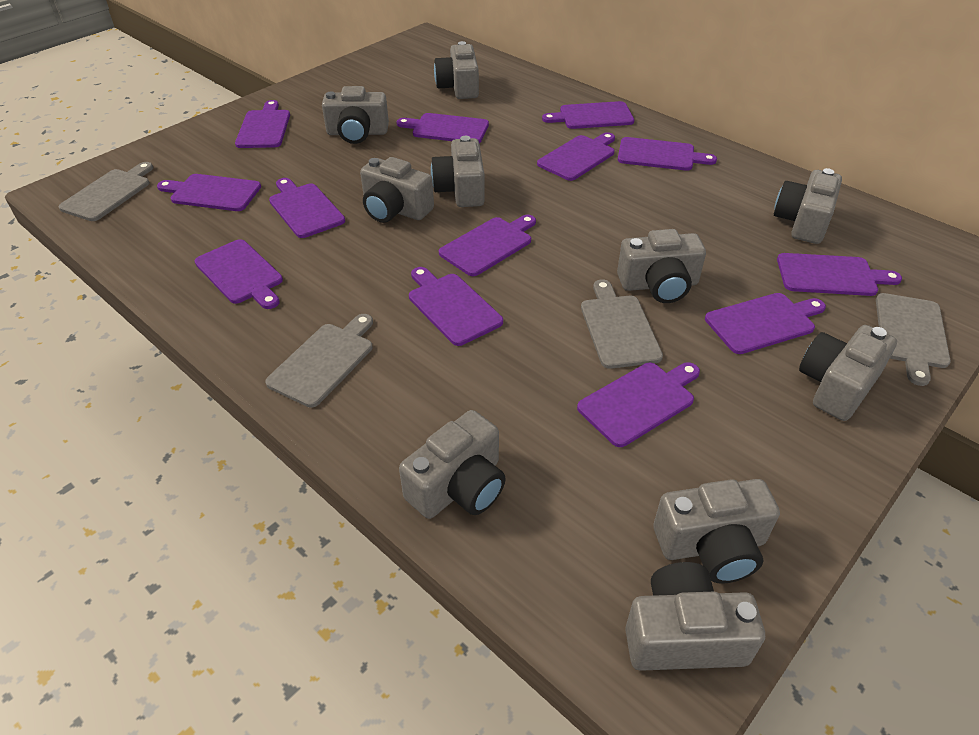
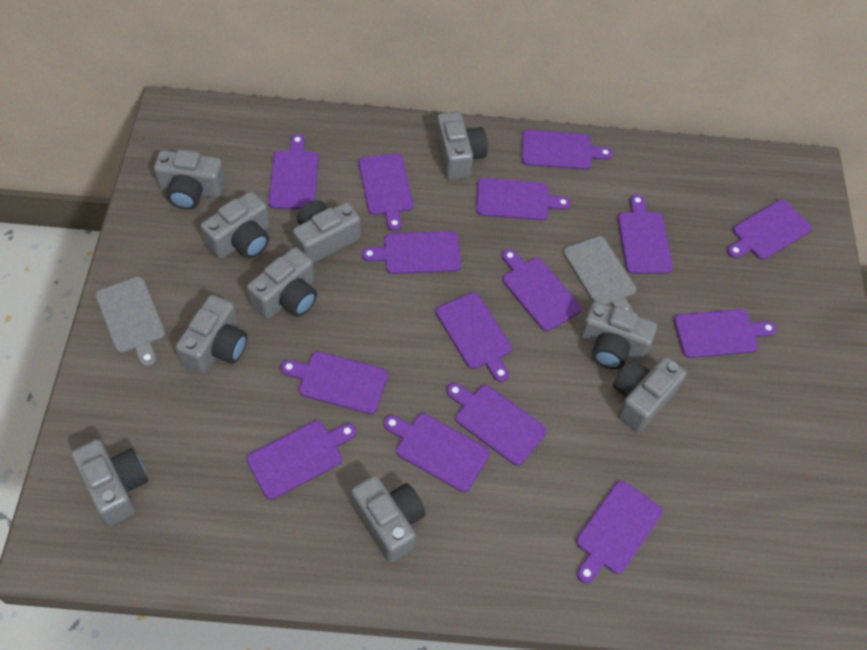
grey cutting board: [59,162,154,221] [265,314,373,408] [581,279,663,369] [876,293,951,386] = 4 -> [96,277,165,367] [563,236,636,312] = 2
purple cutting board: [157,174,261,211] [195,239,283,309] [235,100,290,148] [269,178,345,238] [397,113,489,143] [409,267,503,346] [439,215,536,276] [537,132,615,181] [542,101,634,129] [577,362,700,447] [618,137,717,171] [705,293,826,354] [777,253,902,296] = 13 -> [247,421,356,500] [268,134,319,209] [281,352,388,414] [359,154,413,231] [362,231,461,274] [384,414,490,492] [436,293,512,382] [447,383,547,466] [476,178,571,221] [502,249,581,331] [522,130,613,170] [576,481,663,584] [618,195,673,274] [674,309,776,358] [727,200,812,260] = 15

